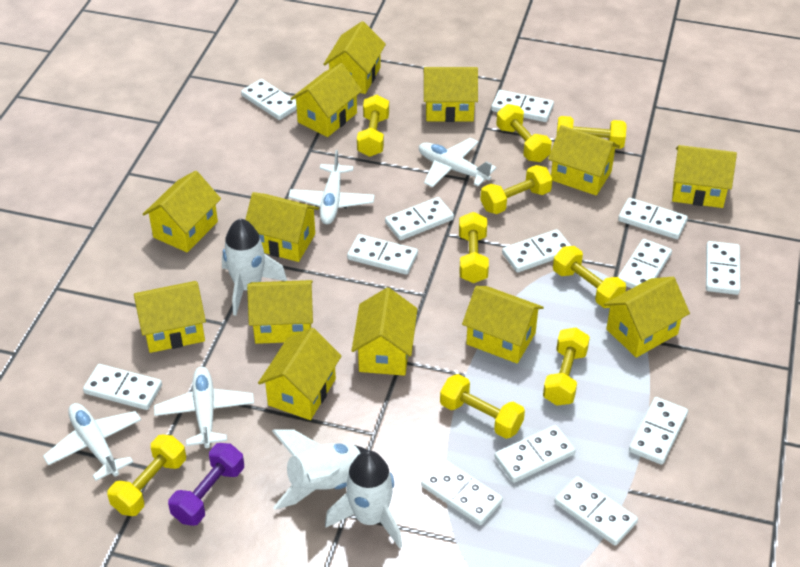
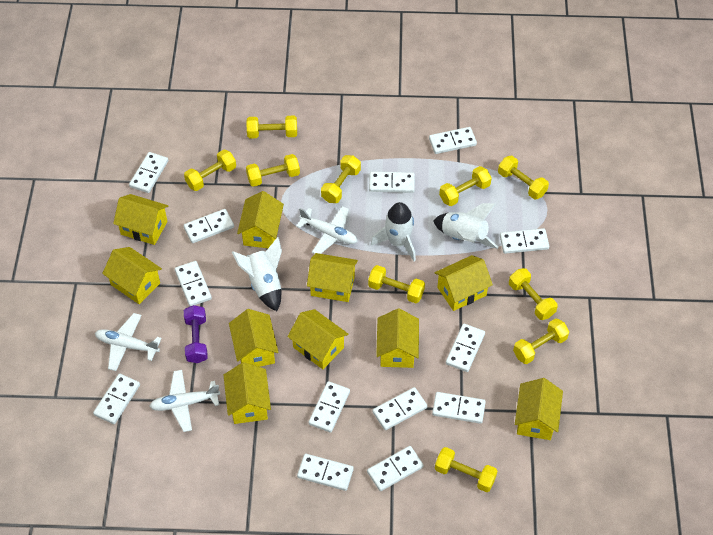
white plane: [43,403,141,481] [154,367,254,448] [289,150,375,224] [419,138,496,187] = 4 -> [95,313,162,371] [149,370,220,432] [296,206,358,254] = 3
yellow dumbbell: [107,435,186,516] [357,95,389,157] [440,374,525,439] [459,212,489,283] [480,165,553,214] [496,104,552,162] [543,328,590,406] [553,246,626,308] [556,116,627,149] = 9 -> [184,150,236,191] [246,116,297,138] [246,154,300,187] [321,155,361,203] [368,265,425,303] [435,447,497,492] [439,166,492,206] [498,156,549,199] [509,268,558,320] [513,318,569,364] = 10
yellow house: [134,281,206,353] [143,171,221,252] [245,192,319,262] [247,280,313,344] [258,328,342,420] [290,63,362,137] [323,21,386,94] [351,288,417,376] [423,67,478,122] [462,286,544,364] [548,125,620,195] [604,277,690,358] [672,145,737,208] = 13 -> [102,247,162,304] [113,194,168,245] [224,362,271,424] [229,309,278,367] [237,191,284,248] [287,309,348,369] [307,253,358,302] [376,308,419,368] [435,255,493,311] [515,378,563,440] = 10

